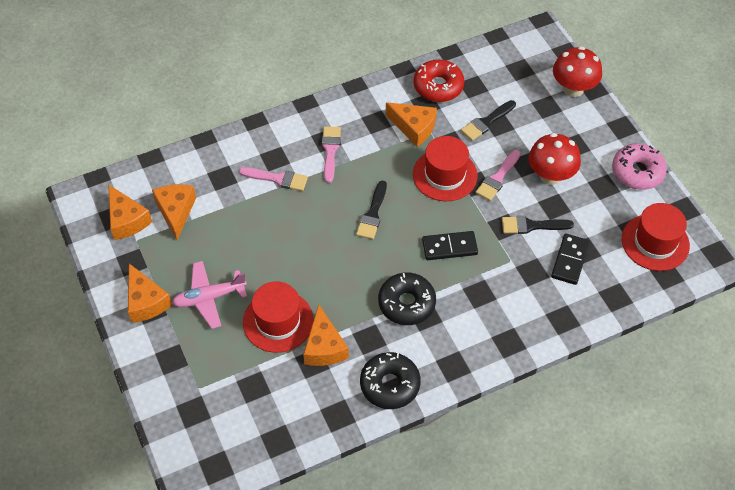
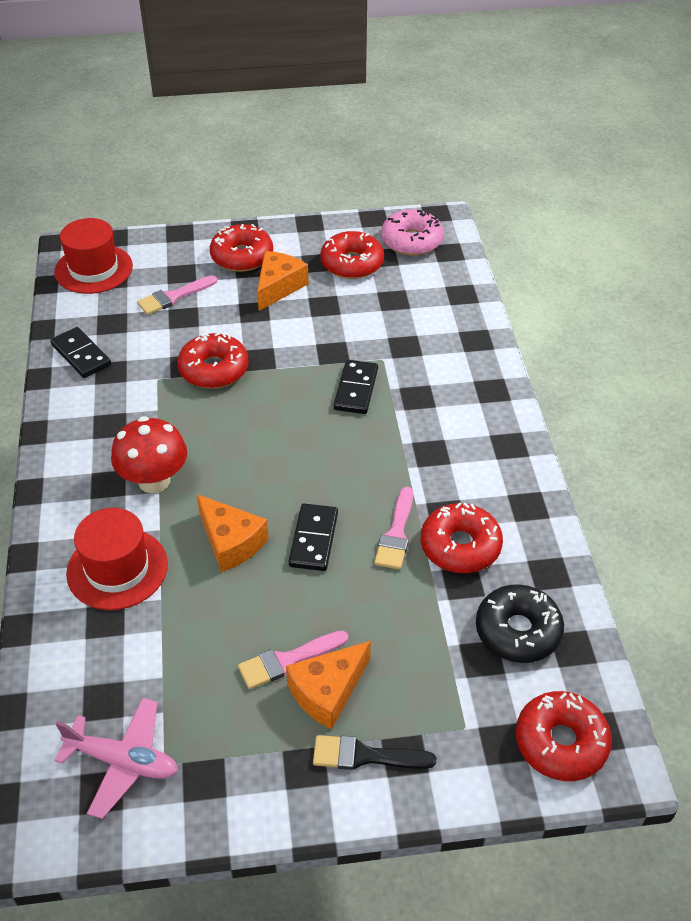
black brush: [356,181,387,239] [461,100,516,141] [502,216,574,234] = 3 -> [313,735,436,770] = 1
black domino: [422,231,478,260] [551,233,590,285] = 2 -> [50,327,111,378] [289,504,338,571] [334,360,378,414] = 3
black donut: [360,352,421,409] [378,272,436,325] = 2 -> [476,584,564,663] = 1
orange cheese: [108,184,152,240] [128,263,172,323] [152,184,196,240] [303,305,349,366] [386,102,437,147] = 5 -> [196,494,269,572] [257,251,309,311] [286,641,371,730] = 3
red donut: [413,60,465,102] = 1 -> [177,332,249,389] [210,224,273,272] [320,231,384,279] [421,503,503,573] [516,691,612,781] = 5
red hat: [243,281,313,353] [413,136,478,201] [622,203,690,271] = 3 -> [54,218,133,294] [66,508,168,610] = 2
red mushroom: [528,133,581,185] [553,46,602,97] = 2 -> [111,416,187,493] = 1

